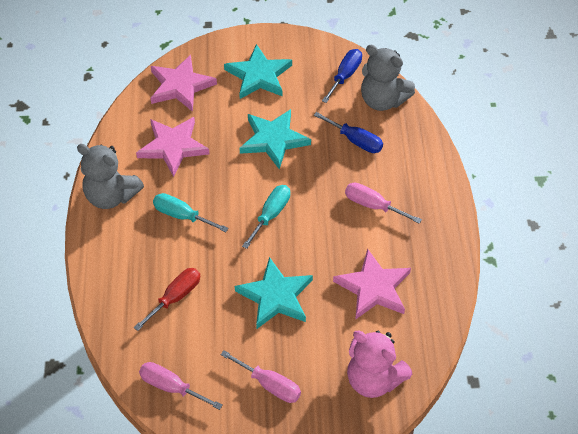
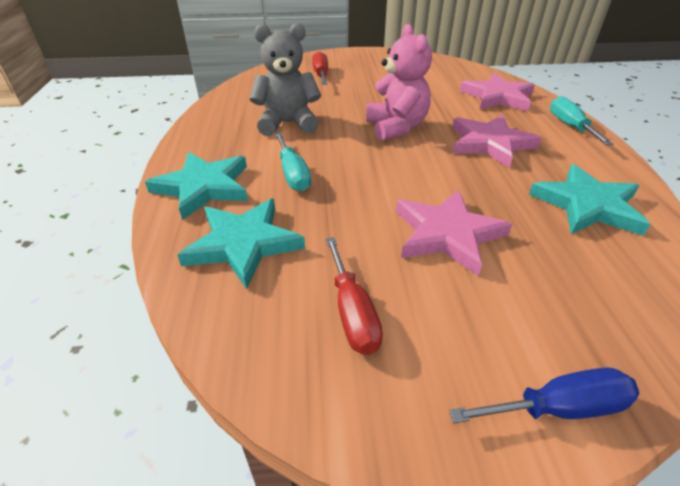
blue screwdriver: [314,112,383,153] [322,49,362,103] = 2 -> [449,367,639,423] = 1
grey teddy bear: [77,144,144,209] [361,45,415,111] = 2 -> [250,23,321,136] = 1
pink screwdriver: [139,362,223,410] [221,350,301,403] [345,183,422,224] = 3 -> none = 0
red screwdriver: [134,268,200,331] = 1 -> [312,51,328,85] [325,237,383,355] = 2

